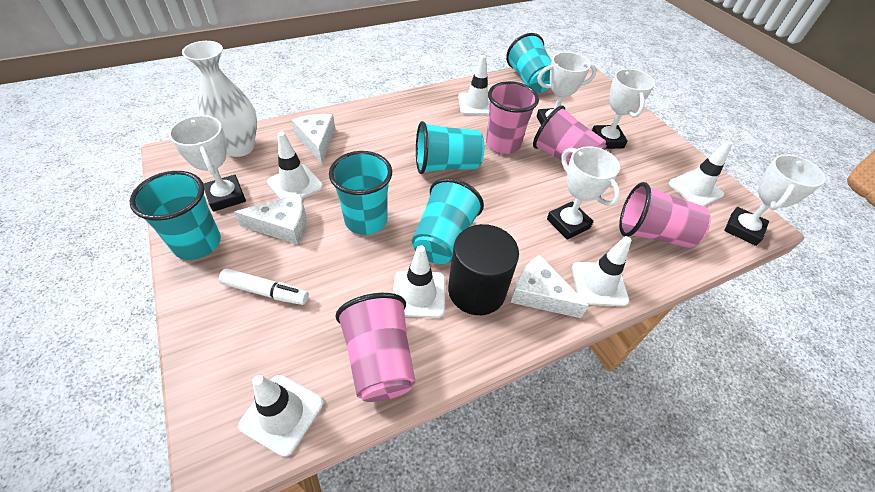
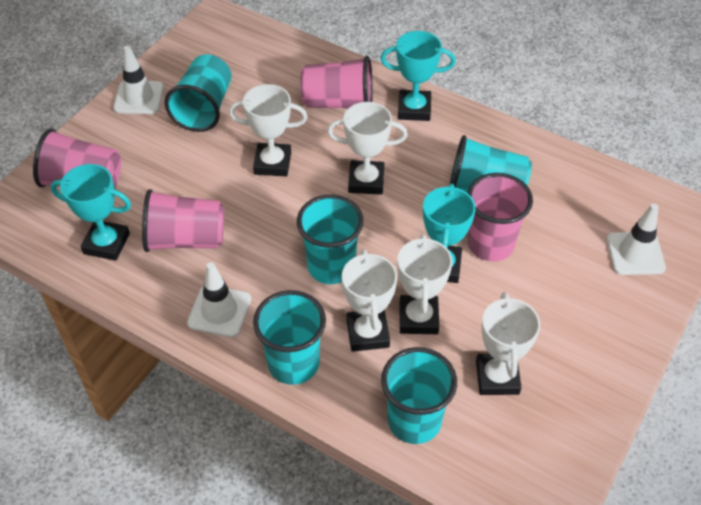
black cylinder: [448,224,519,315] = 1 -> none = 0
turquoise trophy: none = 0 -> [50,164,131,261] [380,31,456,121] [423,184,476,283] = 3
white cheese: [234,194,307,244] [292,114,335,163] [511,255,589,318] = 3 -> none = 0
white marker: [219,269,309,305] = 1 -> none = 0
white traffic cone: [238,375,323,457] [267,132,323,199] [393,245,445,318] [458,55,490,115] [572,236,631,306] [669,140,733,206] = 6 -> [113,46,164,114] [187,262,251,337] [607,203,666,275] = 3
white vase: [182,41,257,157] = 1 -> none = 0

